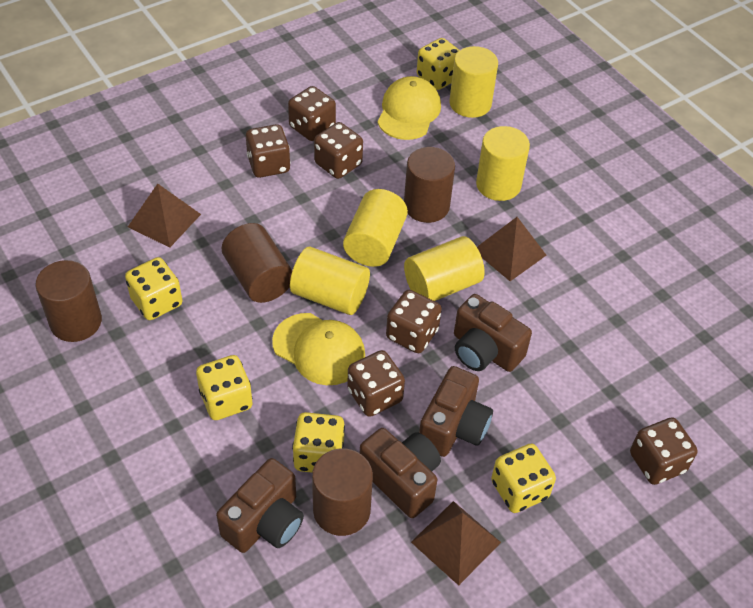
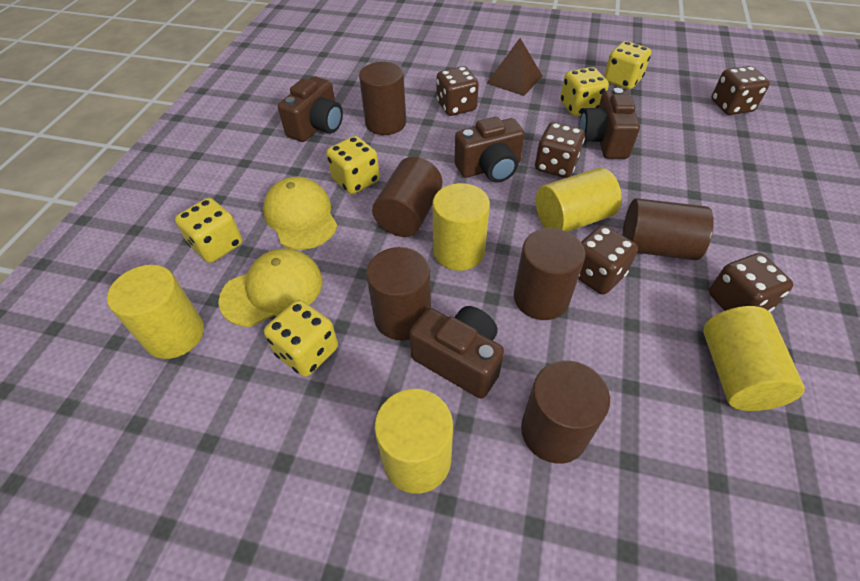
brown cylinder: [35,260,102,342] [222,223,292,303] [312,448,373,536] [404,147,455,223] = 4 -> [359,62,406,135] [366,247,431,341] [372,157,442,237] [514,228,585,320] [521,360,610,464] [623,198,714,260] = 6
brown dice: [246,124,290,178] [288,86,336,141] [314,122,363,179] [347,350,405,417] [386,290,442,353] [630,417,698,485] = 6 -> [437,66,479,116] [535,122,585,178] [578,225,638,294] [709,253,793,312] [711,66,770,115] = 5
brown pyramid: [128,184,201,248] [411,501,501,586] [477,217,546,281] = 3 -> [486,38,543,96] = 1

